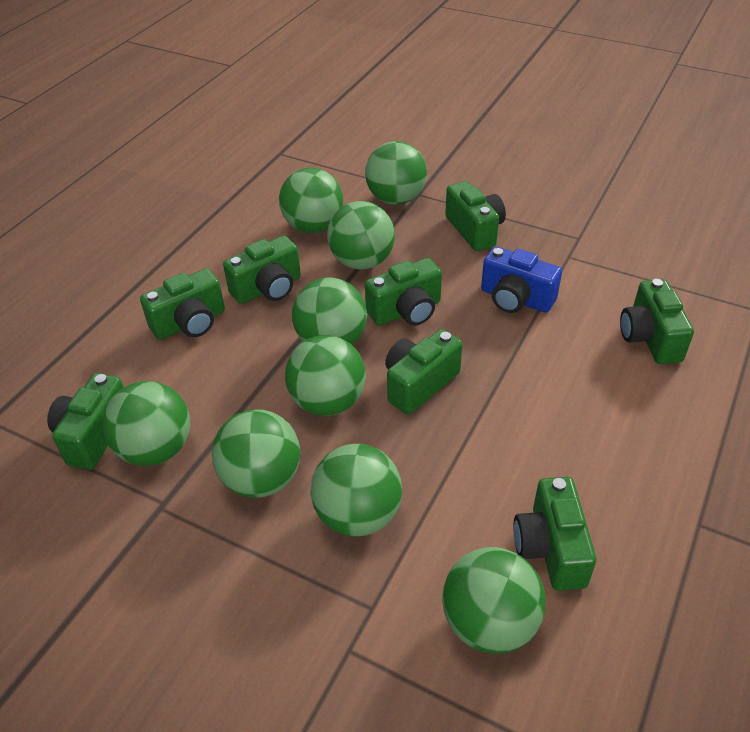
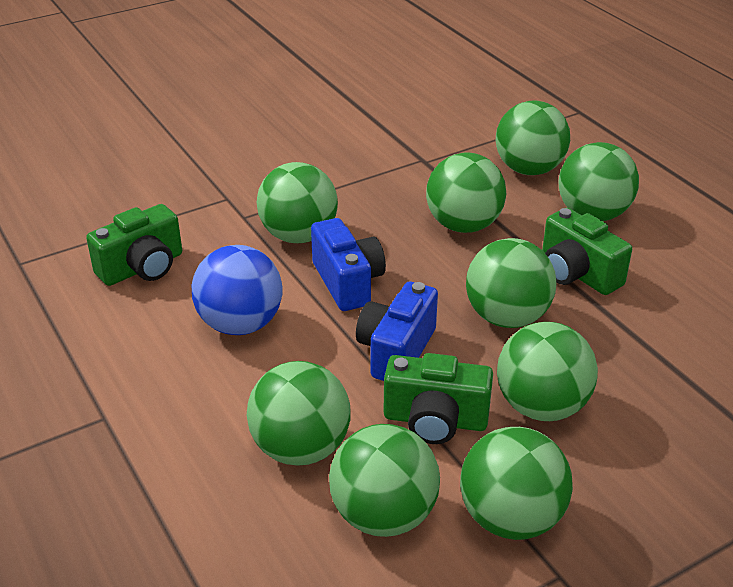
blue ball: none = 0 -> [192,245,282,335] = 1
blue camera: [481,247,562,313] = 1 -> [311,218,386,311] [356,282,438,381] = 2
green camera: [47,373,124,470] [140,268,225,340] [223,236,301,304] [365,258,442,326] [385,329,463,414] [445,181,506,251] [513,477,596,591] [620,279,694,364] = 8 -> [86,204,182,286] [384,353,493,444] [542,208,632,295] = 3

